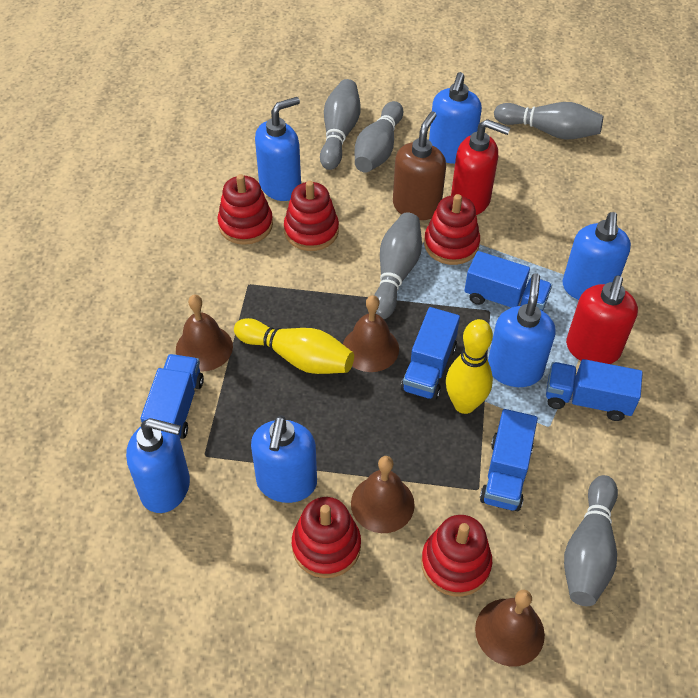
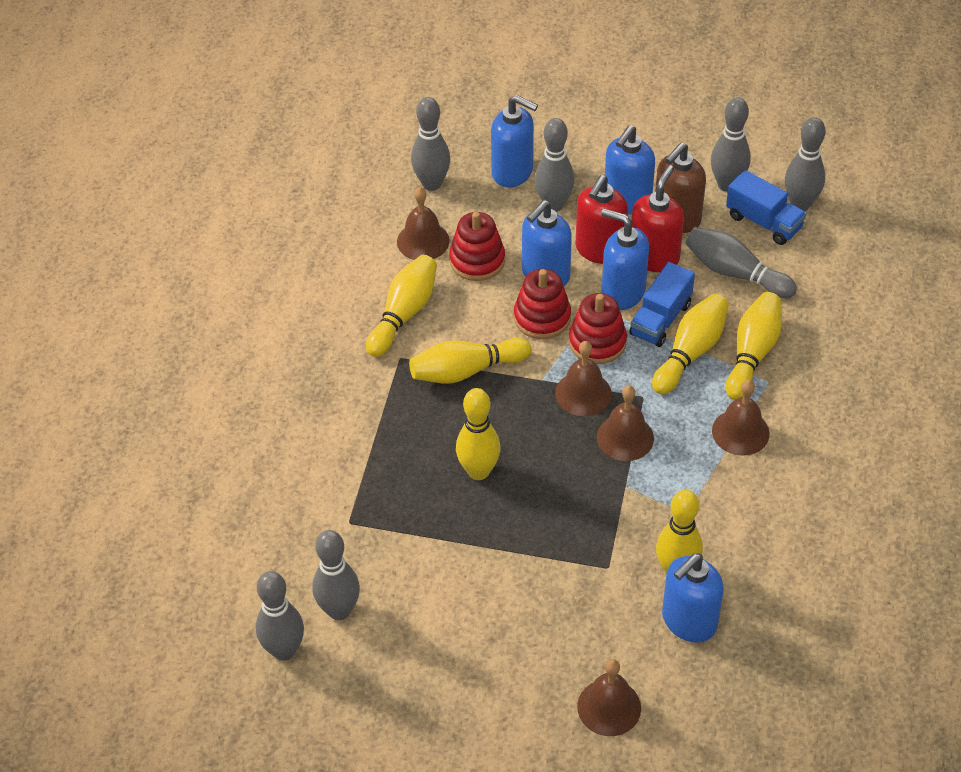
blue soap dispenser: [126,418,190,513] [251,415,317,503] [255,97,301,201] [429,72,482,164] [488,273,556,387] [562,212,631,300] = 6 -> [491,95,538,187] [522,200,572,286] [601,209,649,310] [605,125,655,215] [662,554,724,643] = 5
blue truck: [141,354,204,439] [401,307,460,400] [464,251,552,311] [480,409,538,511] [546,359,643,421] = 5 -> [629,262,695,347] [726,170,806,245] = 2
brown bell: [176,295,233,372] [343,295,399,372] [351,456,415,533] [475,590,545,666] = 4 -> [397,187,449,260] [555,341,612,416] [577,659,641,736] [597,385,654,461] [712,380,770,456] = 5
grey bowling pin: [320,79,361,170] [354,101,403,173] [374,212,422,319] [494,102,603,140] [564,475,618,606] = 5 -> [256,571,304,661] [312,530,360,620] [411,97,450,191] [535,118,575,212] [685,227,797,299] [711,97,751,192] [785,117,826,211] = 7
red stacking toy: [218,174,273,245] [284,181,339,251] [292,497,361,578] [421,515,492,596] [424,194,480,265] = 5 -> [449,212,505,281] [514,269,571,339] [569,293,627,364] = 3
yellow bowling pin: [234,318,354,374] [446,319,493,414] = 2 -> [366,255,437,357] [409,338,532,384] [456,388,500,480] [652,294,729,394] [656,490,703,574] [726,292,782,400] = 6

